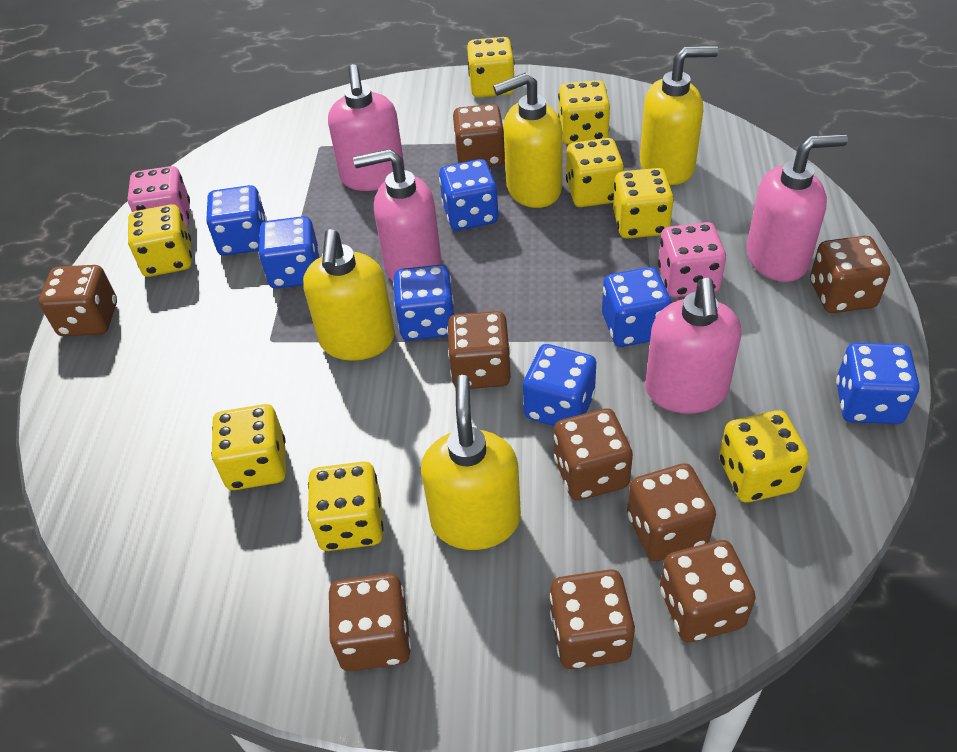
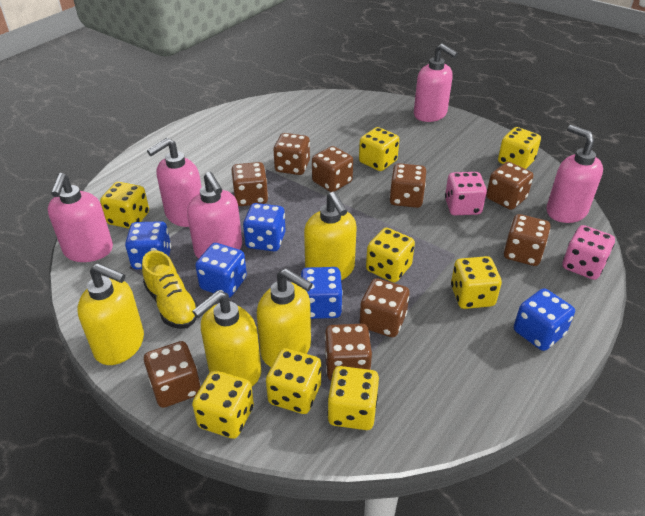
blue dice: [206,185,267,256] [259,216,320,289] [393,265,454,341] [439,159,499,231] [523,344,596,426] [602,267,672,347] [836,342,919,424] = 7 -> [125,221,171,269] [195,243,247,298] [243,203,286,251] [301,267,343,319] [514,288,575,351] = 5
pink soap dispenser: [328,64,405,191] [353,149,441,281] [645,278,741,414] [746,134,848,282] = 4 -> [48,173,113,262] [147,138,202,227] [187,172,242,259] [414,44,458,122] [546,125,603,223] = 5
yellow shoe: none = 0 -> [142,250,198,329] = 1

